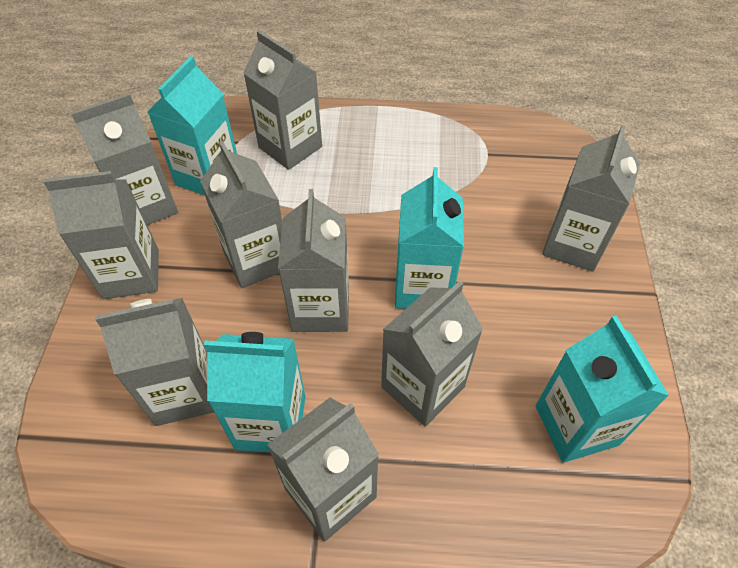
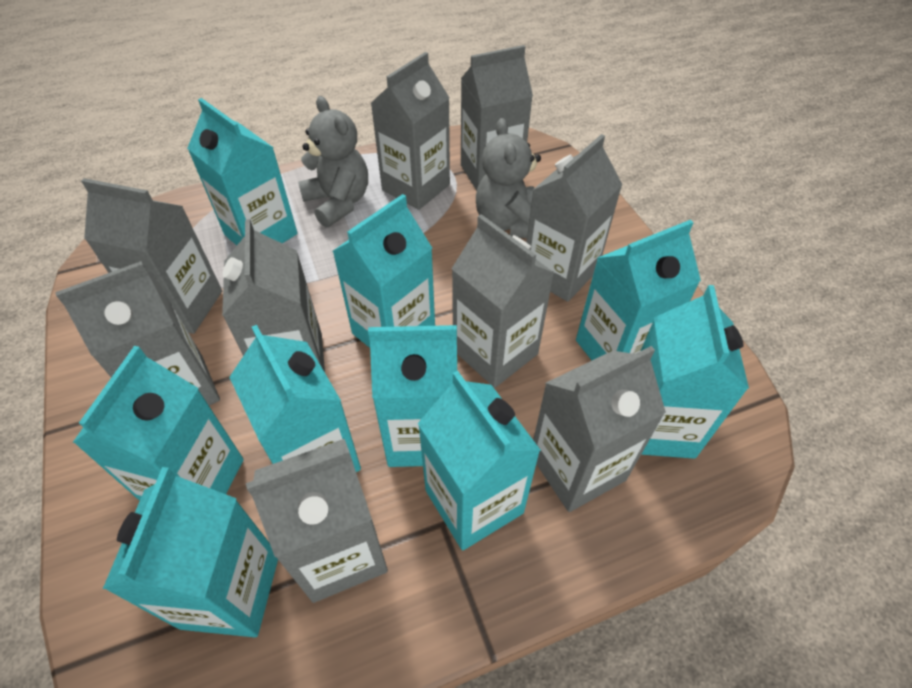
grey teddy bear: none = 0 -> [298,96,368,228] [476,118,541,238] = 2
turquoise carton: [148,56,237,196] [204,332,305,452] [395,167,464,309] [535,316,669,463] = 4 -> [72,346,244,501] [103,467,278,637] [187,98,297,245] [229,325,361,472] [333,194,435,348] [368,325,457,467] [418,371,541,550] [576,220,701,360] [641,285,749,459] = 9

